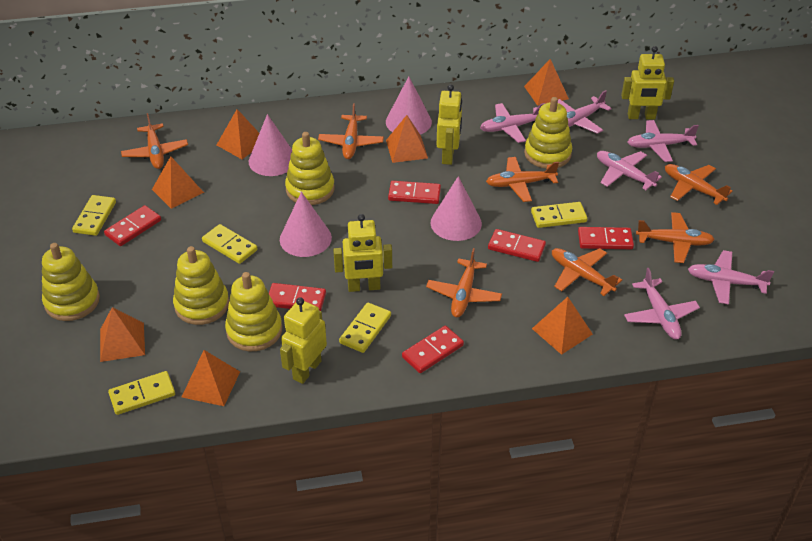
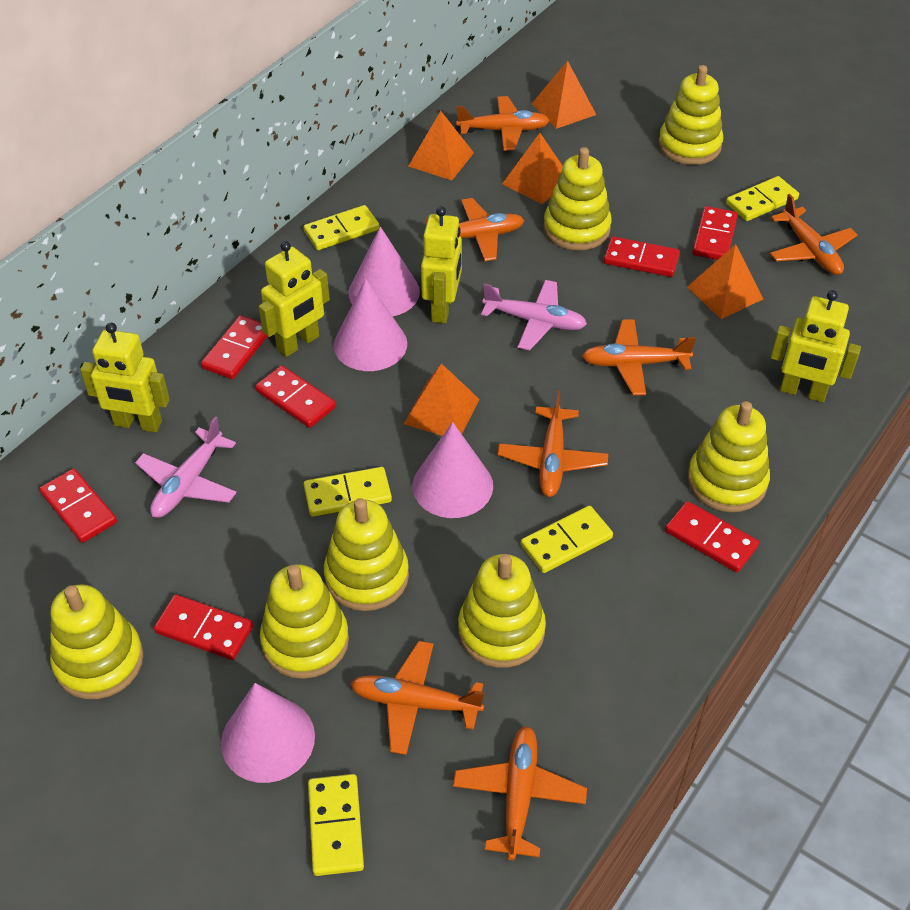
orange pyramid: [100,307,145,362] [152,156,204,209] [182,350,240,406] [217,109,259,159] [386,115,428,163] [524,59,569,106] [532,297,593,355] = 7 -> [404,363,480,436] [408,111,474,180] [502,133,563,204] [532,61,596,129] [687,244,763,319] = 5
pink plane: [480,103,546,143] [558,90,612,134] [597,151,662,190] [624,268,700,339] [627,120,699,162] [688,250,774,305] = 6 -> [135,416,237,518] [481,280,587,350] = 2
red domino: [104,205,161,246] [269,283,326,311] [388,181,441,204] [402,326,464,373] [488,229,546,262] [578,227,634,249] = 6 -> [39,469,117,543] [154,594,253,660] [201,315,268,379] [255,365,336,428] [604,236,680,277] [665,501,759,572] [692,206,738,260] = 7
yellow stacking toy: [42,243,100,321] [173,246,229,325] [225,272,282,351] [285,132,335,205] [524,97,572,169] = 5 -> [50,585,144,699] [260,564,349,679] [324,498,409,611] [458,554,546,668] [544,147,612,250] [658,65,723,165] [687,401,770,512] = 7

